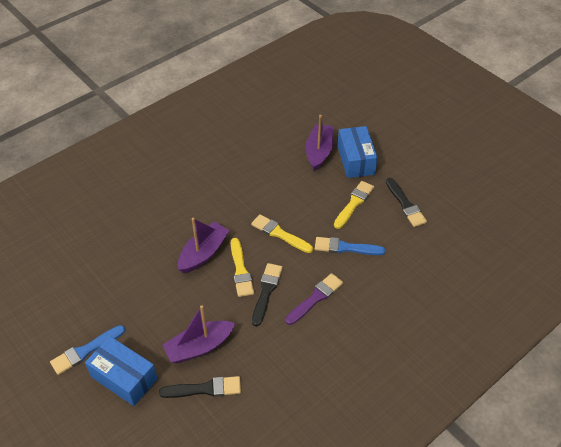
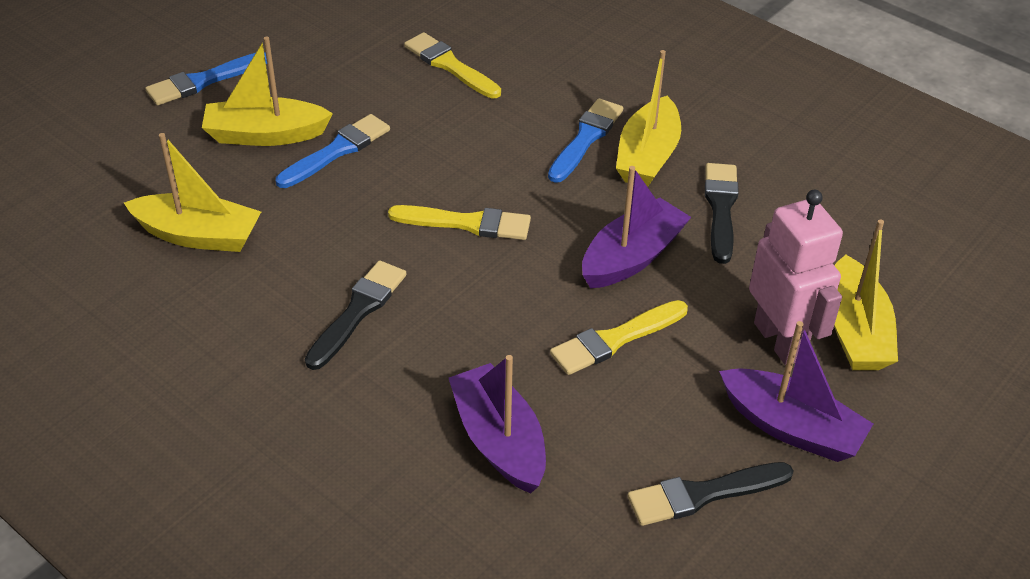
blue box: [85,336,158,406] [337,126,378,178] = 2 -> none = 0
blue brush: [50,325,125,375] [315,237,386,255] = 2 -> [145,52,267,105] [276,114,390,188] [548,98,623,183] = 3
pink robot: none = 0 -> [749,190,843,366] = 1
purple brush: [285,273,343,325] = 1 -> none = 0
yellow boat: none = 0 -> [124,133,261,252] [202,36,333,146] [616,50,681,187] [834,219,898,370] = 4

